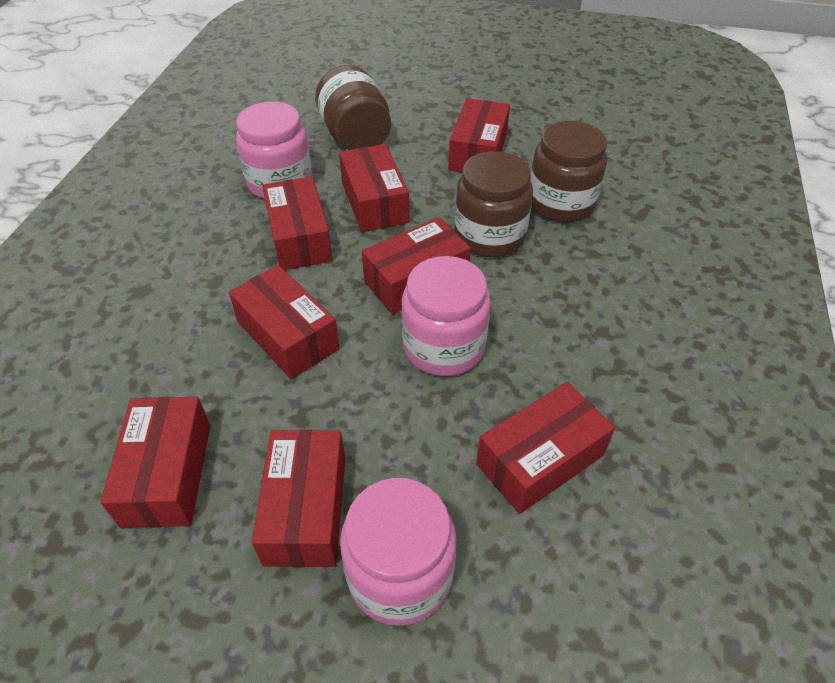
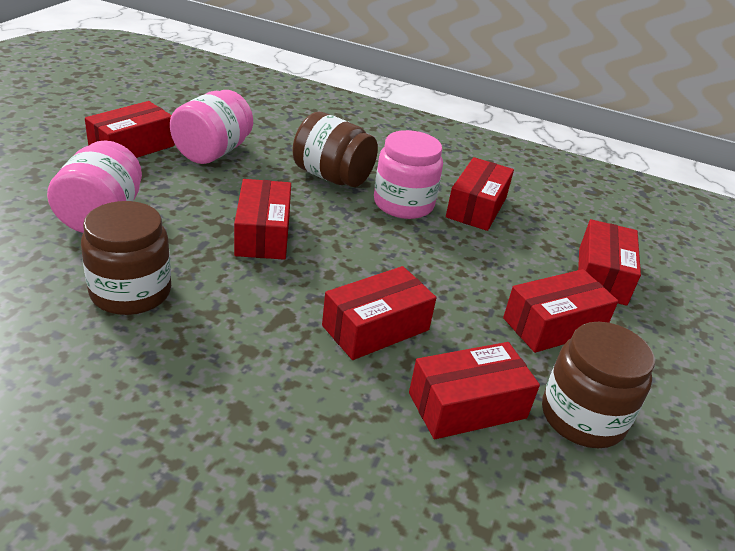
red box: [100,397,210,528] [229,265,340,379] [252,430,345,567] [262,176,333,270] [339,144,409,232] [362,217,471,314] [448,98,510,173] [476,382,615,514] = 8 -> [85,101,175,158] [234,179,291,260] [322,266,436,360] [409,342,540,439] [446,157,514,231] [503,269,618,353] [578,219,641,306] = 7

